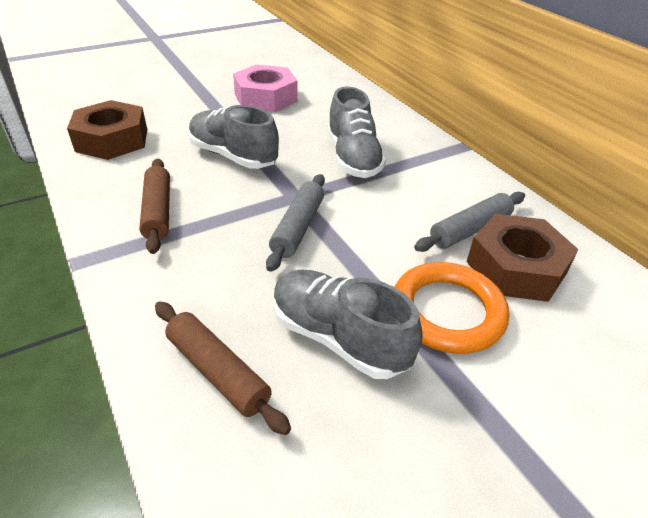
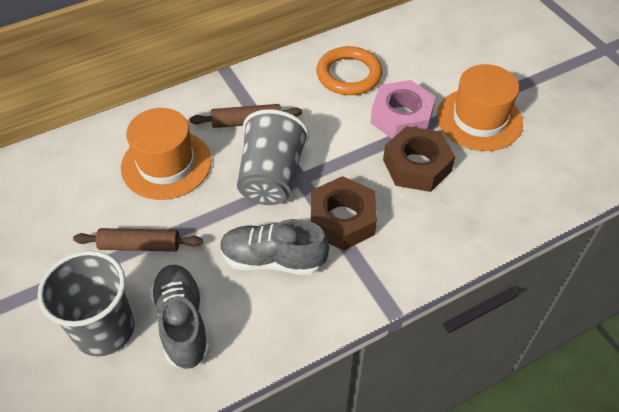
grey cup: none = 0 -> [38,251,134,356] [237,109,309,205] = 2
grey rolling pin: [266,174,325,272] [414,192,525,252] = 2 -> none = 0
grey shoe: [188,105,279,169] [273,269,423,379] [327,87,386,178] = 3 -> [150,265,210,369] [220,219,329,275] = 2
orange hat: none = 0 -> [121,108,211,200] [437,64,523,151] = 2

